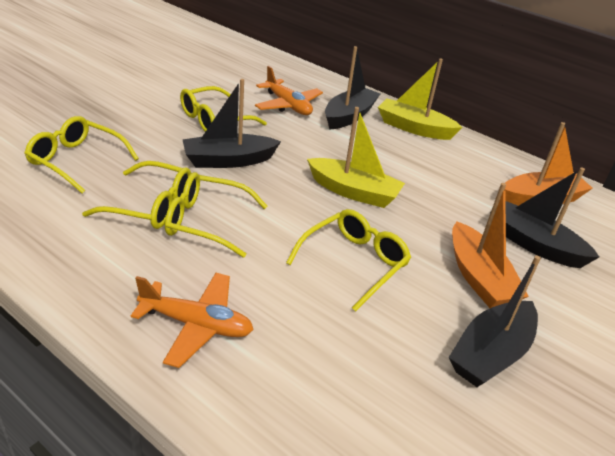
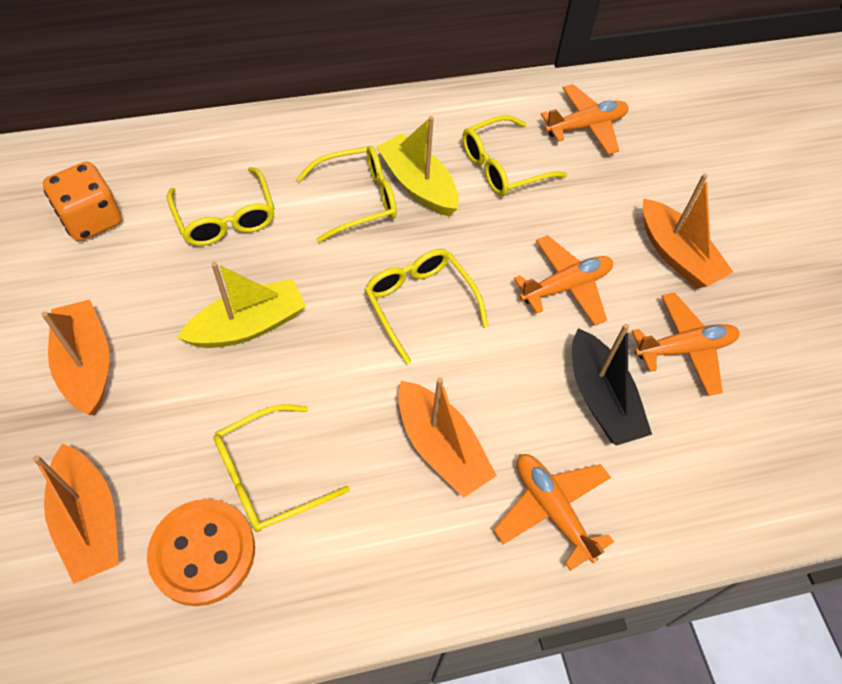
black boat: [182,79,281,168] [325,46,380,130] [449,256,541,387] [490,167,599,268] = 4 -> [572,324,652,446] = 1
orange boat: [452,183,529,308] [504,122,593,206] = 2 -> [33,444,119,584] [41,300,109,415] [398,377,497,498] [643,174,733,288] = 4
orange button: none = 0 -> [147,499,255,606] = 1
orange dice: none = 0 -> [43,162,122,241] = 1
orange plane: [131,273,254,368] [255,66,323,115] = 2 -> [494,454,614,571] [514,235,613,326] [541,84,629,155] [632,293,740,396] = 4

